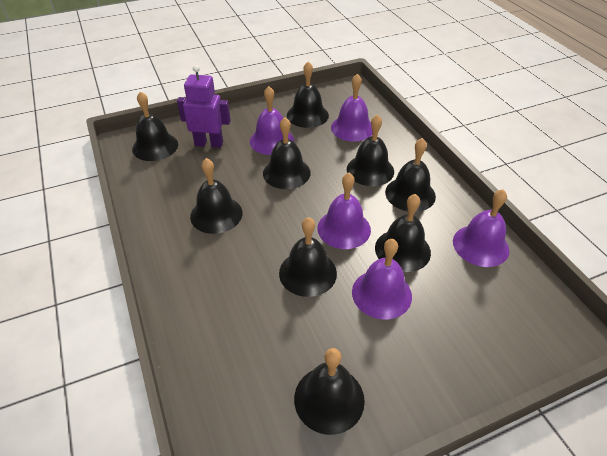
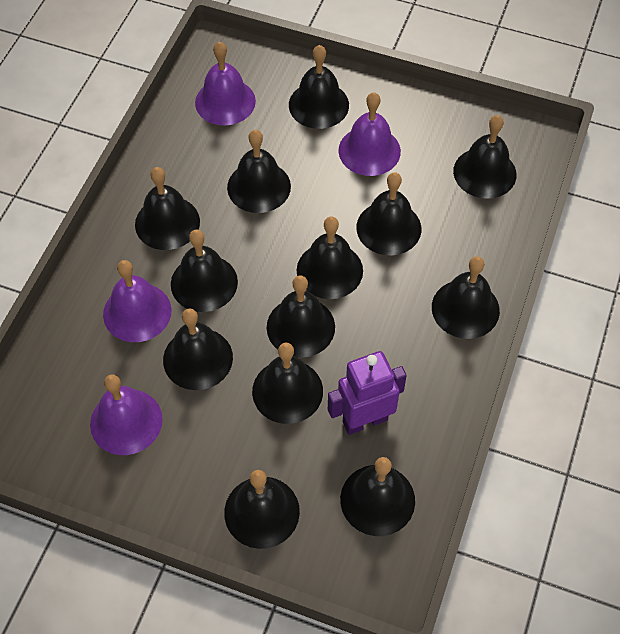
black bell: [132,91,178,161] [190,158,242,234] [263,117,311,189] [279,217,337,297] [287,62,329,128] [294,348,365,435] [347,114,394,186] [375,194,431,272] [385,138,436,212] = 9 -> [135,167,200,250] [163,308,233,390] [171,229,238,312] [224,470,300,549] [227,130,291,213] [252,343,323,424] [267,275,335,358] [289,45,349,129] [296,217,363,299] [340,457,415,536] [356,172,421,255] [432,256,500,339] [453,115,517,199] = 13
purple bell: [250,86,294,155] [318,173,371,249] [331,74,372,142] [352,239,412,319] [453,189,509,267] = 5 -> [90,374,163,455] [103,260,171,342] [195,42,256,125] [338,92,401,176] = 4

